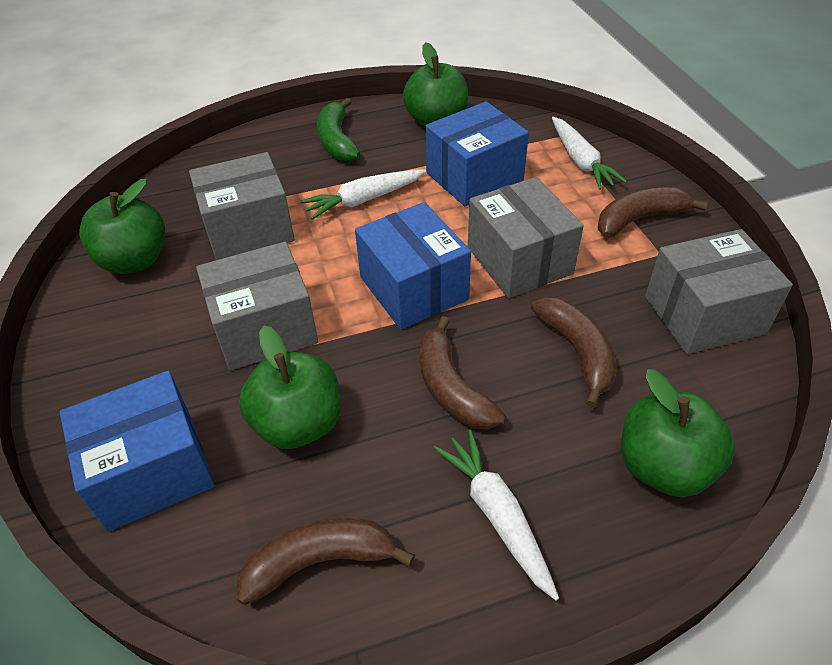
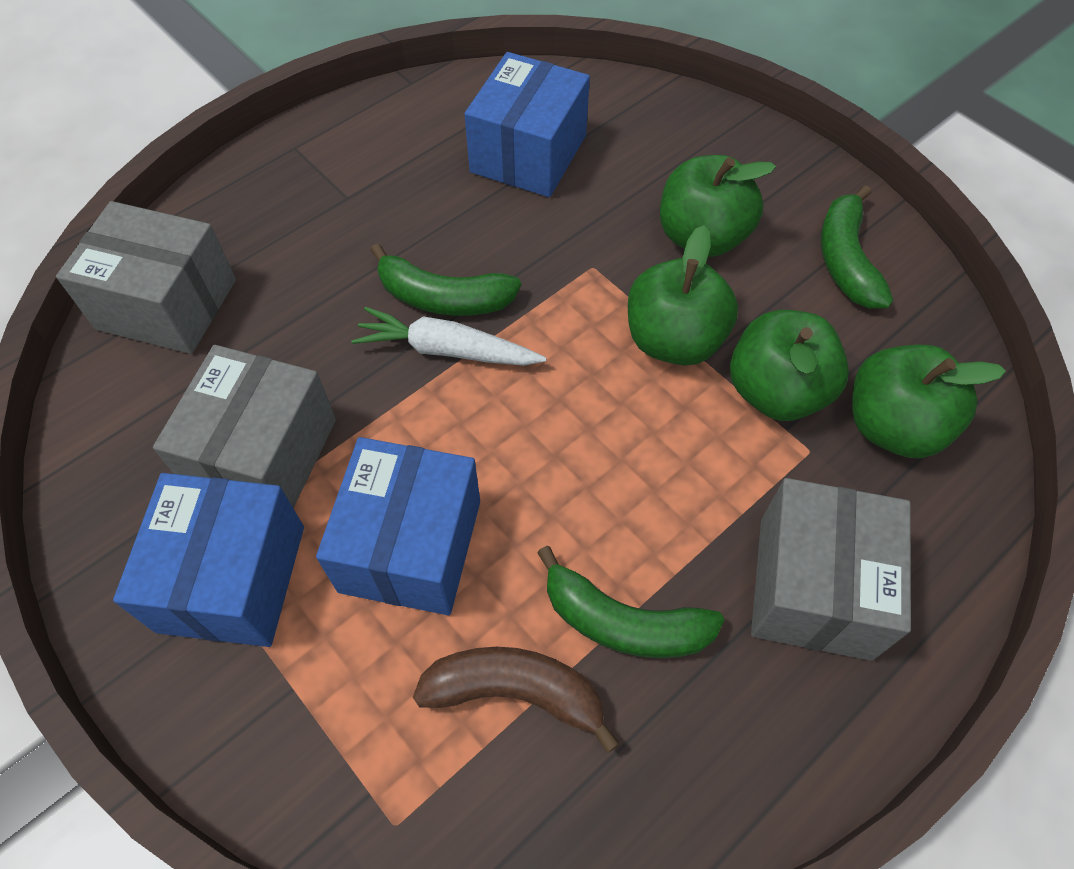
brown banana: [237,518,415,605] [419,316,505,430] [531,297,617,408] [598,187,707,237] = 4 -> [413,647,620,753] = 1
green banana: [317,98,360,162] = 1 -> [370,243,521,316] [537,546,724,658] [821,185,893,308] = 3
grey box: [189,152,295,260] [196,242,318,370] [468,177,584,298] [645,229,793,354] = 4 -> [56,201,236,354] [153,345,336,508] [751,478,911,661] = 3
white carrot: [300,169,426,220] [433,430,559,601] [552,117,627,190] = 3 -> [352,307,547,366] = 1

